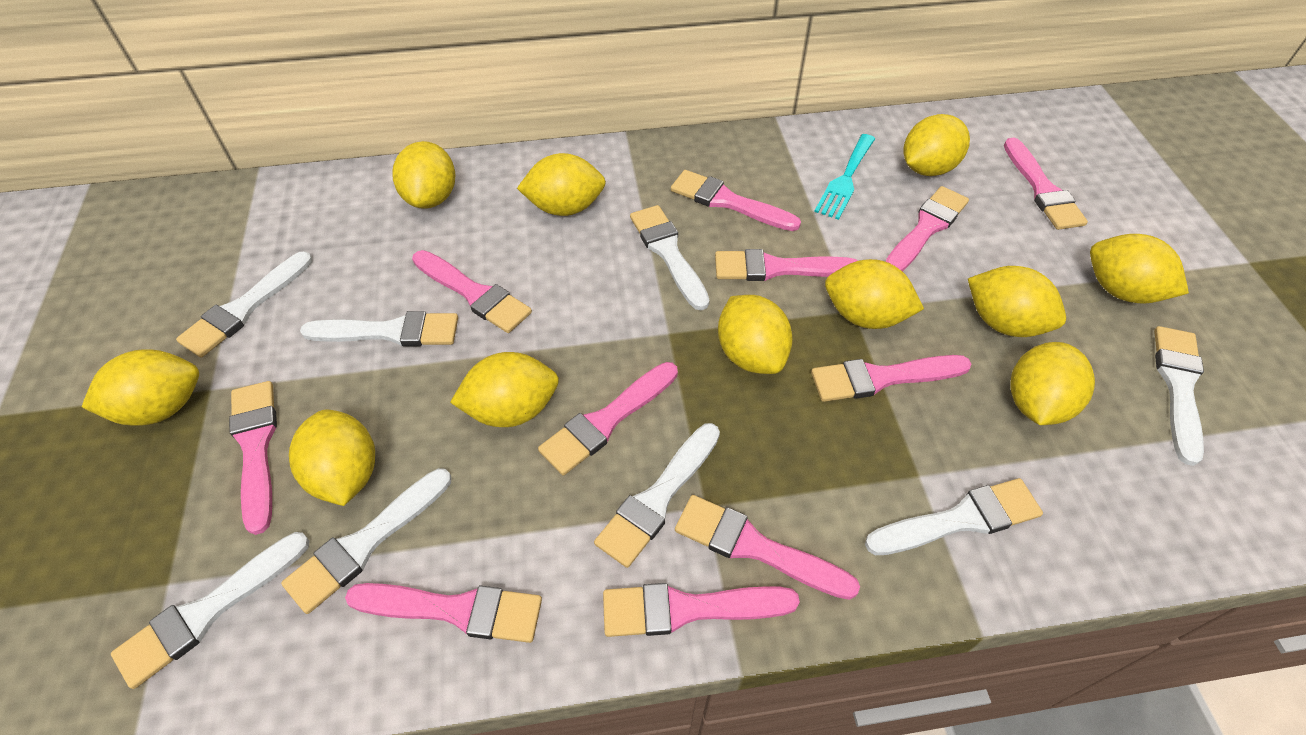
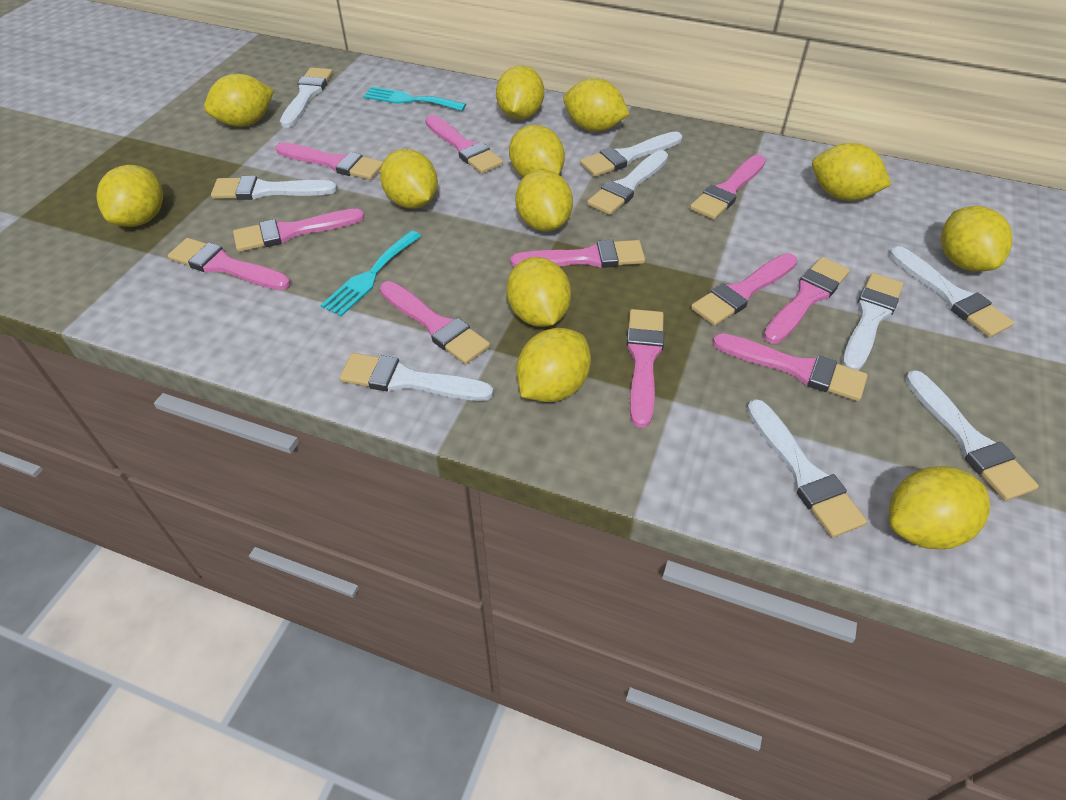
turquoise fork: [814,134,875,220] = 1 -> [321,230,421,317] [363,87,466,111] = 2
white brush: [111,532,310,689] [176,251,313,358] [281,468,451,614] [300,311,458,346] [594,423,720,568] [630,205,710,310] [865,478,1043,555] [1154,326,1204,466] = 8 -> [211,176,337,200] [280,67,333,128] [339,353,494,401] [580,131,682,177] [587,150,668,215] [747,399,867,538] [842,273,903,371] [889,246,1014,337] [905,370,1039,501] = 9
yellow lemon: [82,349,199,426] [289,409,375,506] [392,141,456,209] [450,352,559,427] [517,153,606,216] [718,295,793,374] [825,259,924,329] [903,114,970,176] [968,266,1066,337] [1010,342,1095,425] [1090,234,1189,304] = 11 -> [96,165,163,227] [204,74,274,127] [380,149,438,209] [496,65,544,120] [507,257,571,327] [509,125,565,178] [516,169,573,231] [517,328,591,402] [563,78,629,132] [812,143,892,201] [889,466,990,549] [941,206,1013,272] = 12

